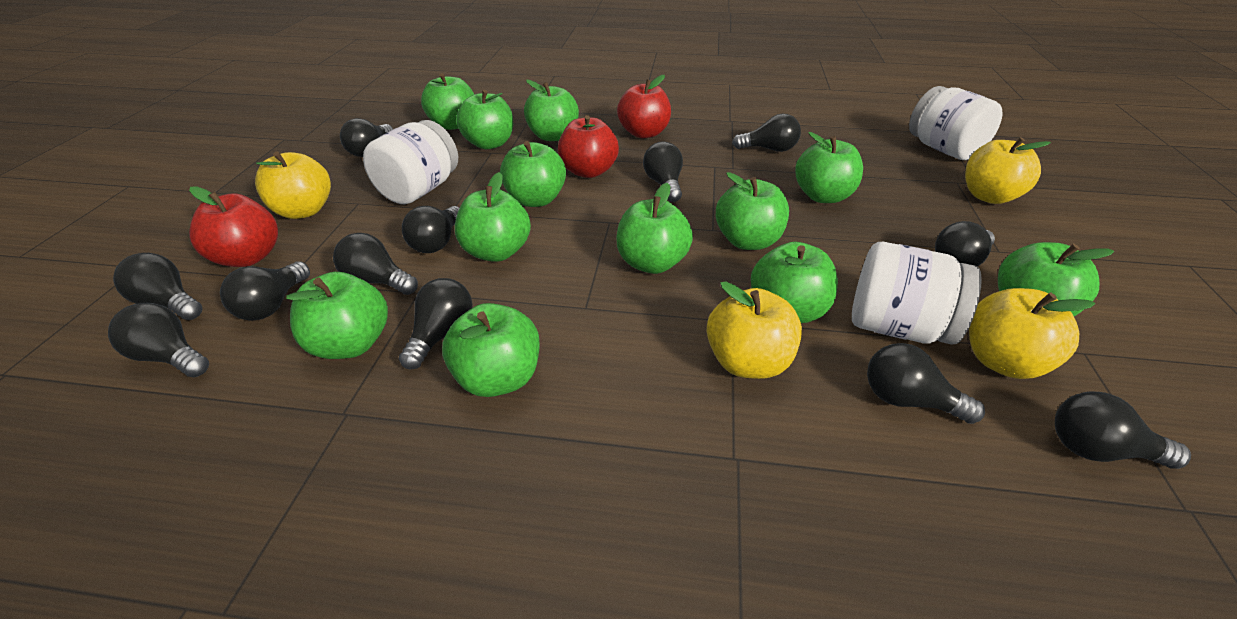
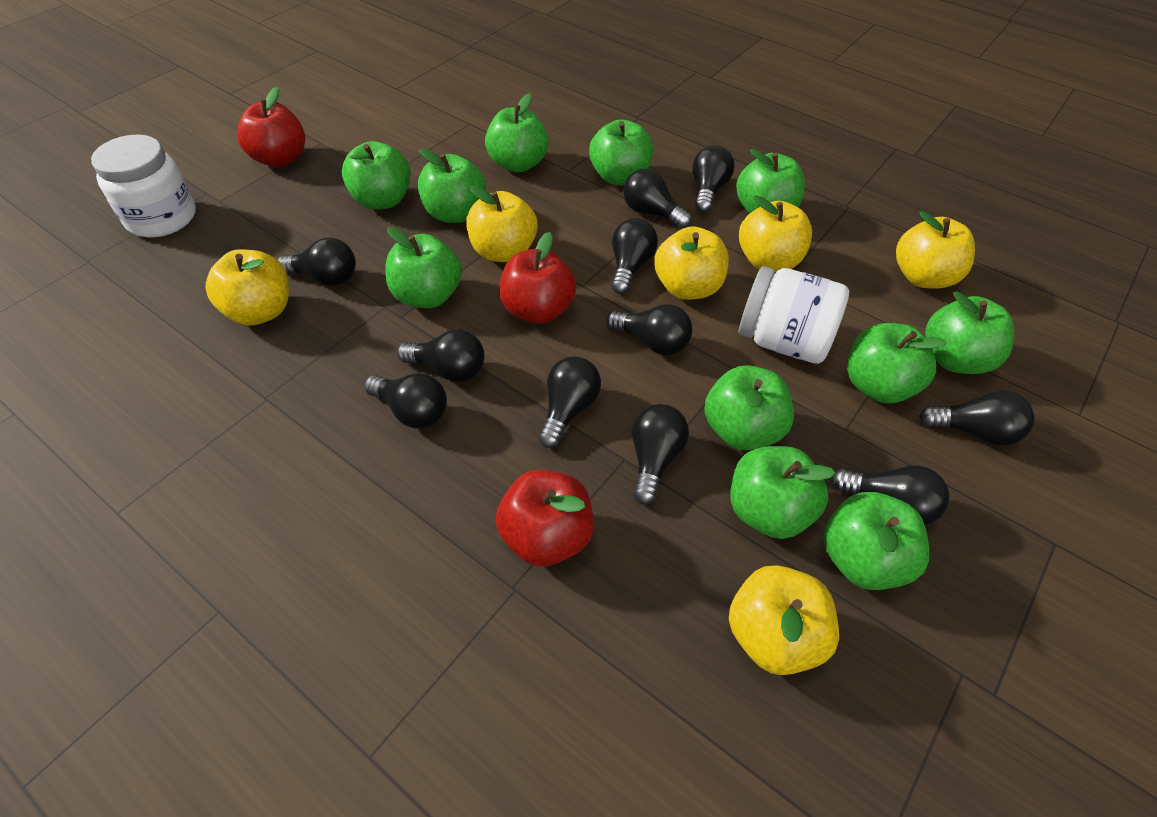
black light bulb: [108,303,209,377] [113,253,203,320] [220,261,310,321] [333,233,418,295] [340,118,393,157] [399,278,473,370] [402,206,459,253] [643,142,683,202] [732,114,801,152] [867,343,985,424] [935,221,995,267] [1055,391,1191,469] = 12 -> [278,238,356,286] [364,373,447,429] [397,329,484,382] [539,356,601,448] [606,304,692,355] [611,218,658,294] [623,169,692,229] [632,404,689,505] [692,145,734,213] [832,465,949,525] [920,390,1035,446] = 11
green apple: [286,272,388,359] [421,73,474,130] [442,303,540,397] [455,172,531,262] [456,90,513,149] [500,141,566,207] [524,80,579,141] [616,183,693,274] [716,172,789,250] [751,242,838,323] [795,132,863,203] [998,242,1114,316] = 12 -> [342,141,411,210] [385,227,462,308] [418,148,486,223] [485,93,549,173] [589,119,653,186] [704,365,794,450] [730,446,835,539] [736,149,805,214] [823,492,929,590] [847,323,947,403] [925,291,1014,374] = 11
white jar: [363,120,458,204] [852,242,982,345] [909,86,1003,160] = 3 -> [91,134,196,237] [738,266,849,364] = 2
yellow apple: [255,151,331,219] [707,281,802,379] [965,137,1051,204] [969,288,1095,379] = 4 -> [206,249,289,325] [466,185,538,262] [654,226,729,300] [729,565,839,675] [739,195,812,272] [896,211,975,289] = 6

